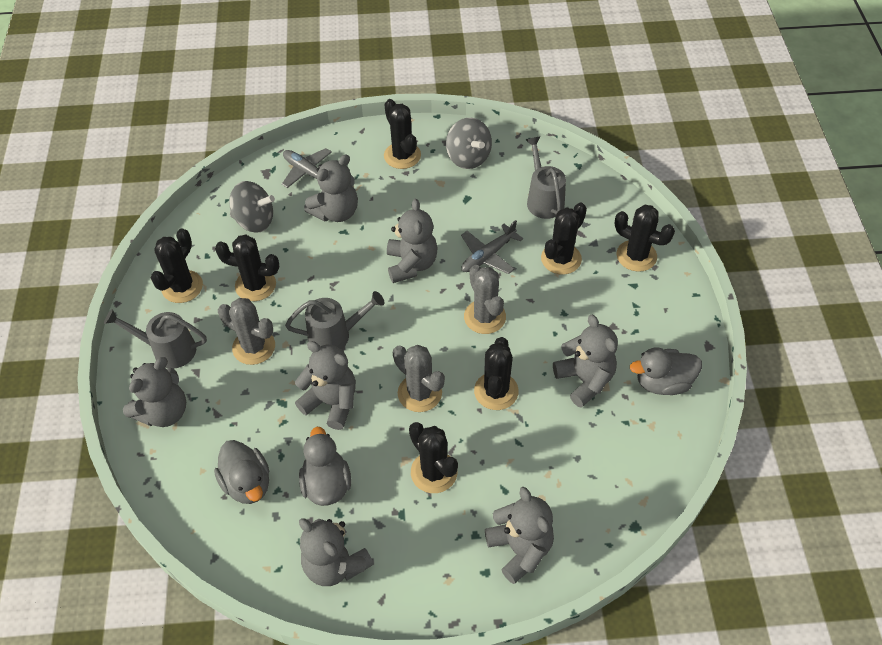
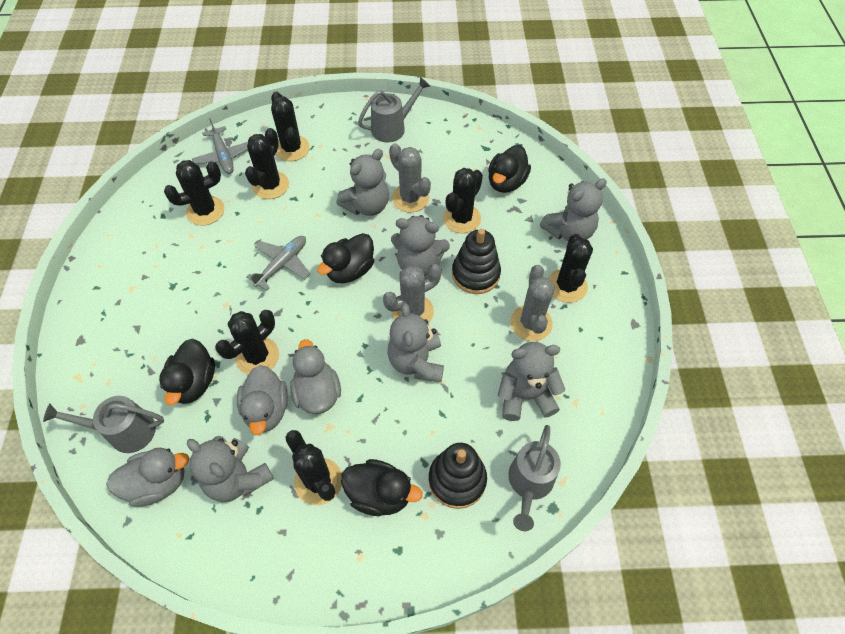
black duck: none = 0 -> [159,339,215,406] [317,233,374,283] [341,459,423,516] [488,145,531,193] = 4
black stacking toy: none = 0 -> [429,443,487,509] [452,229,501,294] = 2
grey spinning top: [229,181,275,233] [446,118,492,169] = 2 -> none = 0
grey teddy bear: [123,357,186,427] [295,341,356,430] [299,518,374,586] [304,155,358,222] [387,199,437,283] [485,487,554,584] [553,315,618,408] = 7 -> [187,436,274,502] [337,149,389,216] [387,303,444,382] [391,215,450,277] [498,342,566,421] [540,178,607,241] = 6

